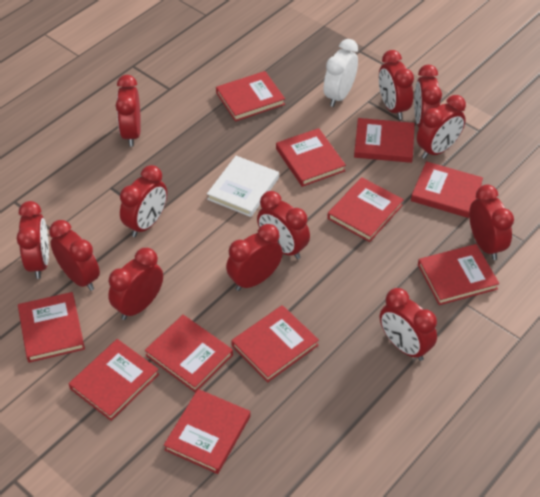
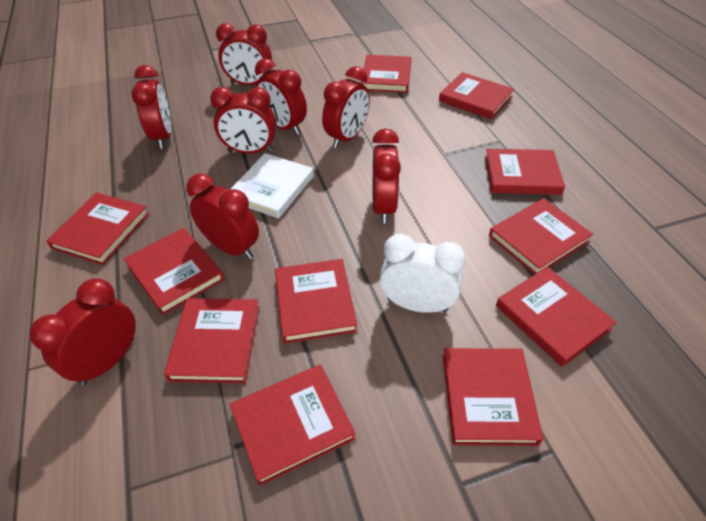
red clock: [17,201,49,279] [49,220,100,291] [108,248,163,320] [116,75,141,147] [120,165,167,237] [226,224,283,291] [257,191,310,259] [379,50,414,120] [380,288,437,361] [414,65,442,128] [417,95,466,159] [469,184,514,260] = 12 -> [29,278,136,386] [131,65,172,149] [186,174,259,259] [210,87,276,153] [216,23,272,85] [255,58,307,135] [322,66,370,148] [372,128,401,224] = 8

